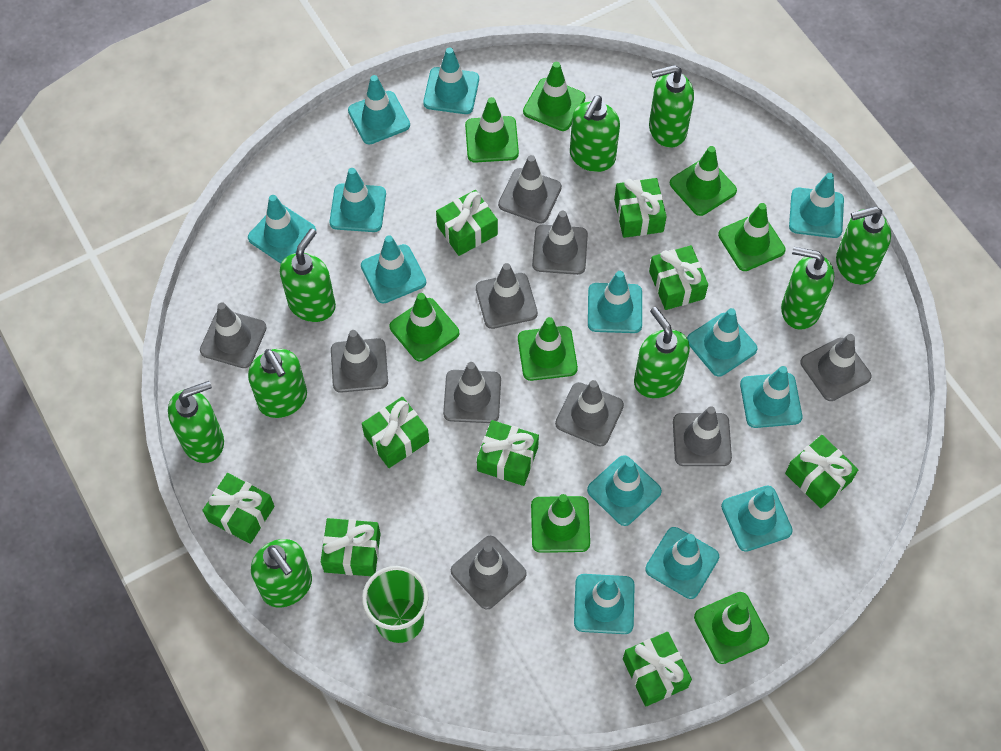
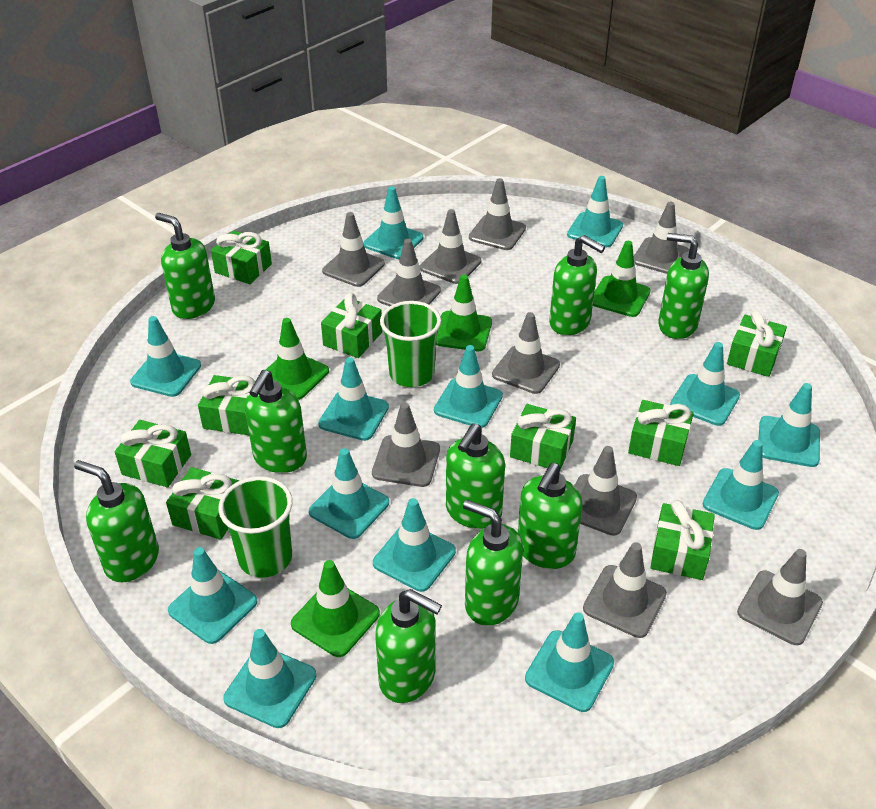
green cup: [362,566,428,643] = 1 -> [218,476,293,578] [380,301,441,387] = 2
green traffic cone: [390,293,459,362] [465,97,519,163] [518,317,578,381] [523,62,585,131] [531,494,590,553] [670,146,737,216] [694,592,769,664] [718,203,786,271] = 8 -> [266,318,329,400] [291,560,380,657] [436,275,492,351] [593,241,651,317] = 4

